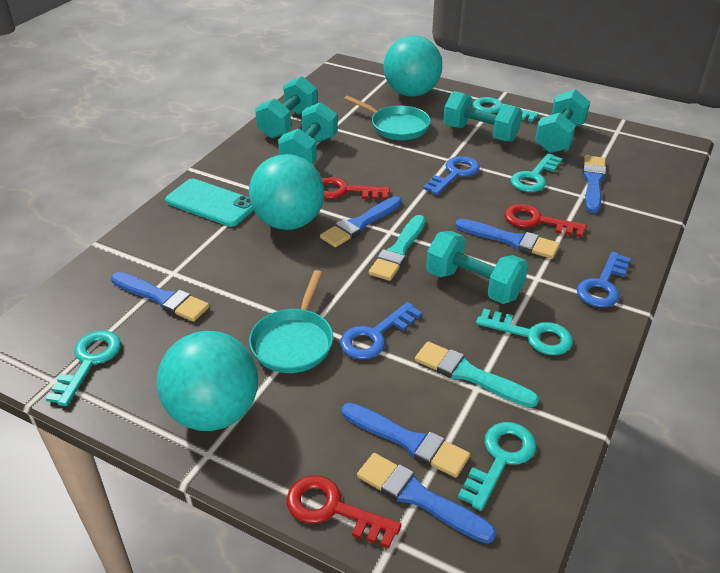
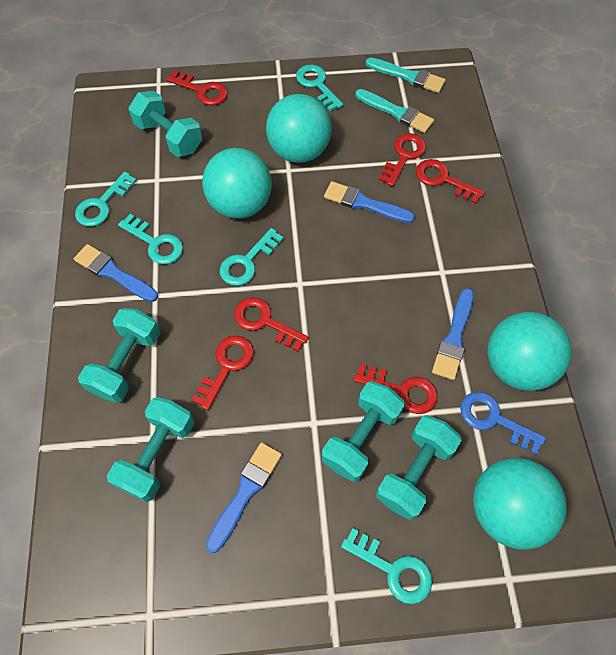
blue brush: [111,272,210,322] [320,196,402,247] [341,403,470,478] [357,453,496,544] [455,219,560,259] [583,155,606,213] = 6 -> [74,244,158,302] [206,442,282,553] [324,181,415,223] [432,288,474,380] = 4
blue key: [340,302,422,360] [423,156,480,195] [577,252,631,308] = 3 -> [460,392,546,455] = 1
red key: [286,475,402,548] [322,177,390,200] [504,204,587,237] = 3 -> [167,70,228,105] [192,335,254,410] [234,297,309,352] [353,364,438,414] [379,133,426,187] [416,159,484,204] = 6
turquoise ball: [157,331,258,431] [249,154,324,230] [383,35,442,97] = 3 -> [202,148,272,219] [266,94,332,163] [473,458,567,549] [487,312,572,391] = 4
turquoise pan: [249,270,333,373] [344,96,431,140] = 2 -> none = 0
turquoise phone: [165,179,254,227] = 1 -> none = 0

